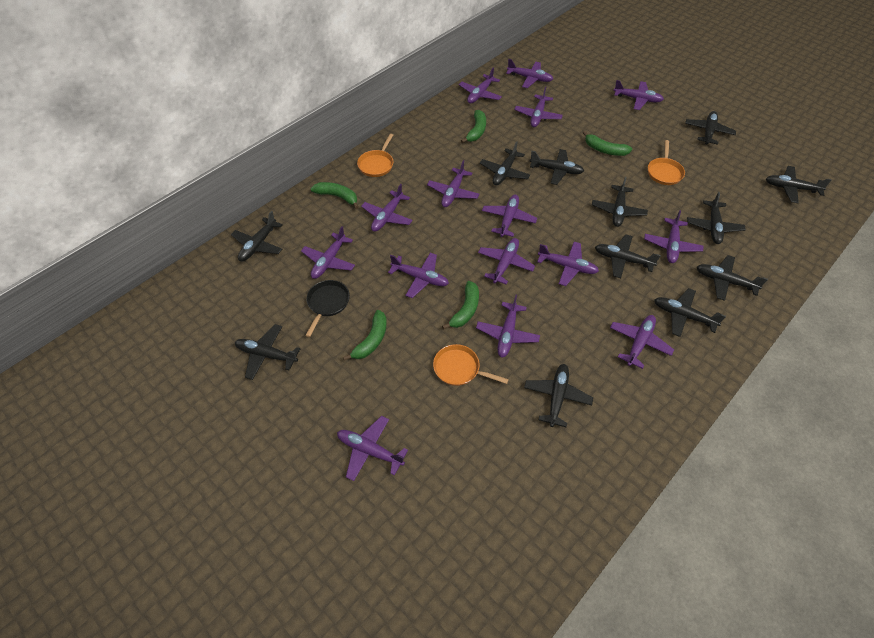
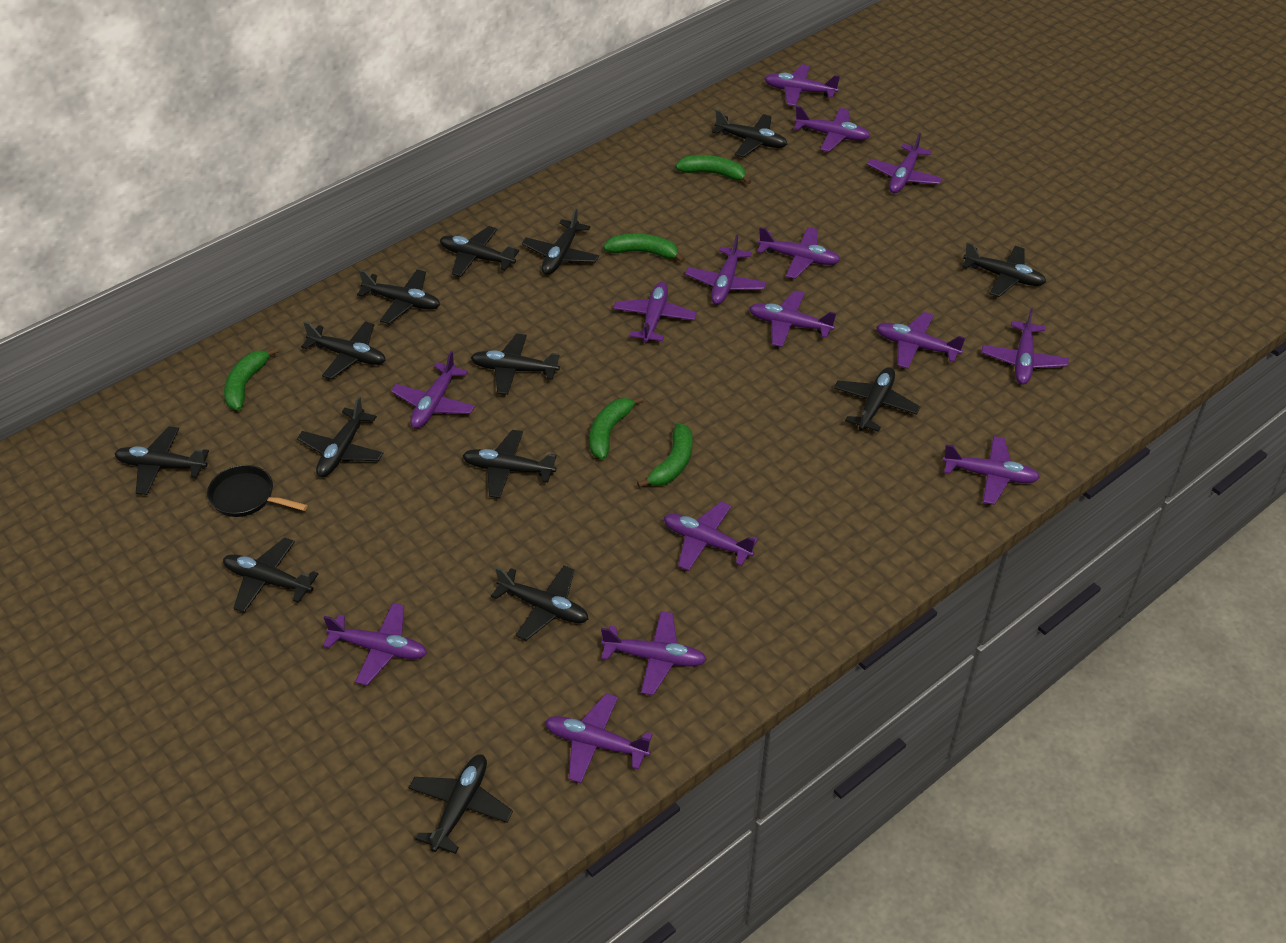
black plane: [231,211,283,262] [235,324,301,380] [480,141,530,186] [524,364,593,427] [530,149,584,185] [592,177,648,227] [595,234,661,278] [654,288,726,337] [685,111,736,145] [687,192,746,244] [697,255,768,301] [766,166,832,203] = 12 -> [115,426,209,495] [223,537,318,613] [297,396,383,477] [301,321,386,379] [357,269,440,324] [409,755,513,854] [440,226,519,277] [462,430,557,498] [470,334,560,395] [491,566,588,641] [522,208,599,275] [712,110,787,157] [834,367,921,432] [962,242,1046,297] = 14
orange pan: [357,134,393,177] [433,344,509,386] [648,140,685,185] = 3 -> none = 0

